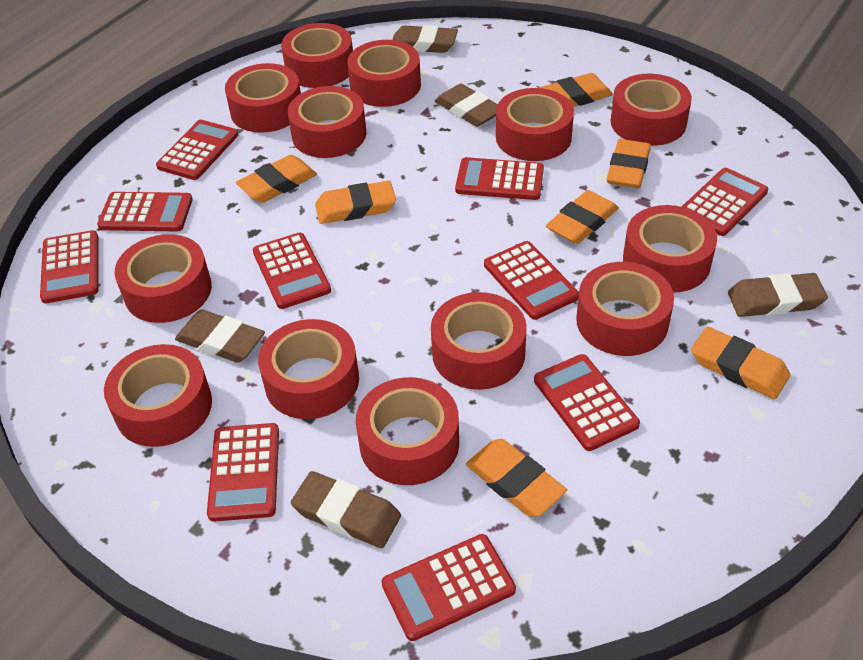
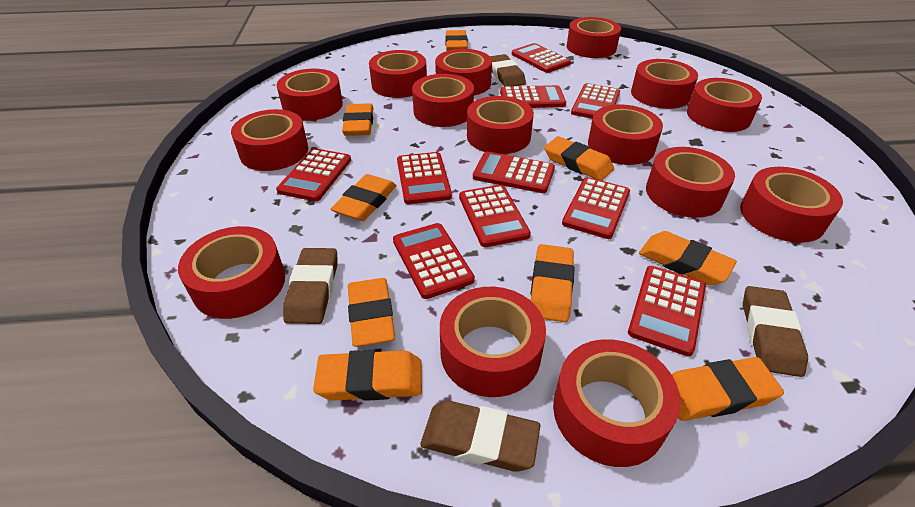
brown eraser: [175,309,265,363] [291,471,401,548] [392,25,458,53] [435,84,498,127] [728,273,828,317] = 5 -> [283,248,337,324] [420,400,541,472] [490,54,526,87] [743,286,808,377] = 4
orange eraser: [236,155,317,203] [315,181,396,224] [466,439,567,517] [539,73,613,107] [546,190,619,244] [607,139,651,188] [691,327,790,399] = 7 -> [313,350,422,401] [331,174,397,221] [342,103,374,136] [348,278,395,347] [445,30,468,51] [531,244,574,322] [544,136,614,181] [639,231,737,285] [672,357,784,421] = 9
red tape: [104,344,212,447] [114,234,212,323] [225,63,301,133] [258,319,359,419] [281,23,353,88] [288,86,367,158] [347,40,421,107] [356,377,459,485] [431,292,527,390] [496,88,574,161] [576,262,674,356] [611,74,692,146] [623,205,717,293] = 13 -> [178,226,285,319] [231,109,308,171] [277,68,343,121] [369,50,427,98] [412,74,474,127] [435,49,492,96] [440,287,546,397] [467,96,534,154] [553,339,681,467] [567,17,621,58] [588,105,663,165] [631,59,698,109] [646,147,735,218] [687,78,762,132] [740,167,843,243] = 15

